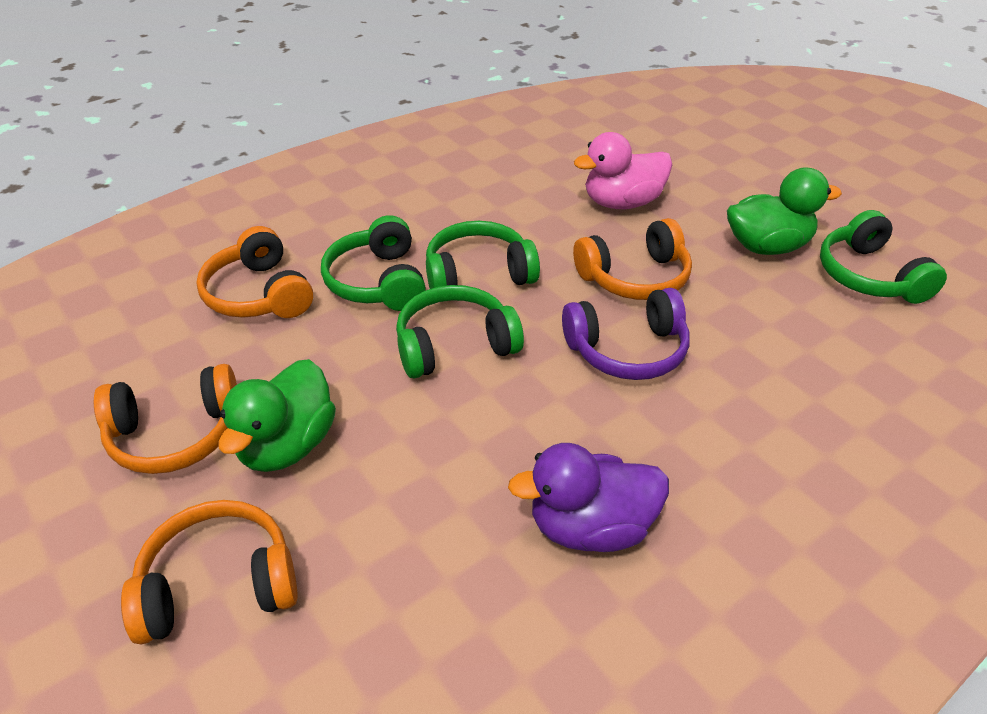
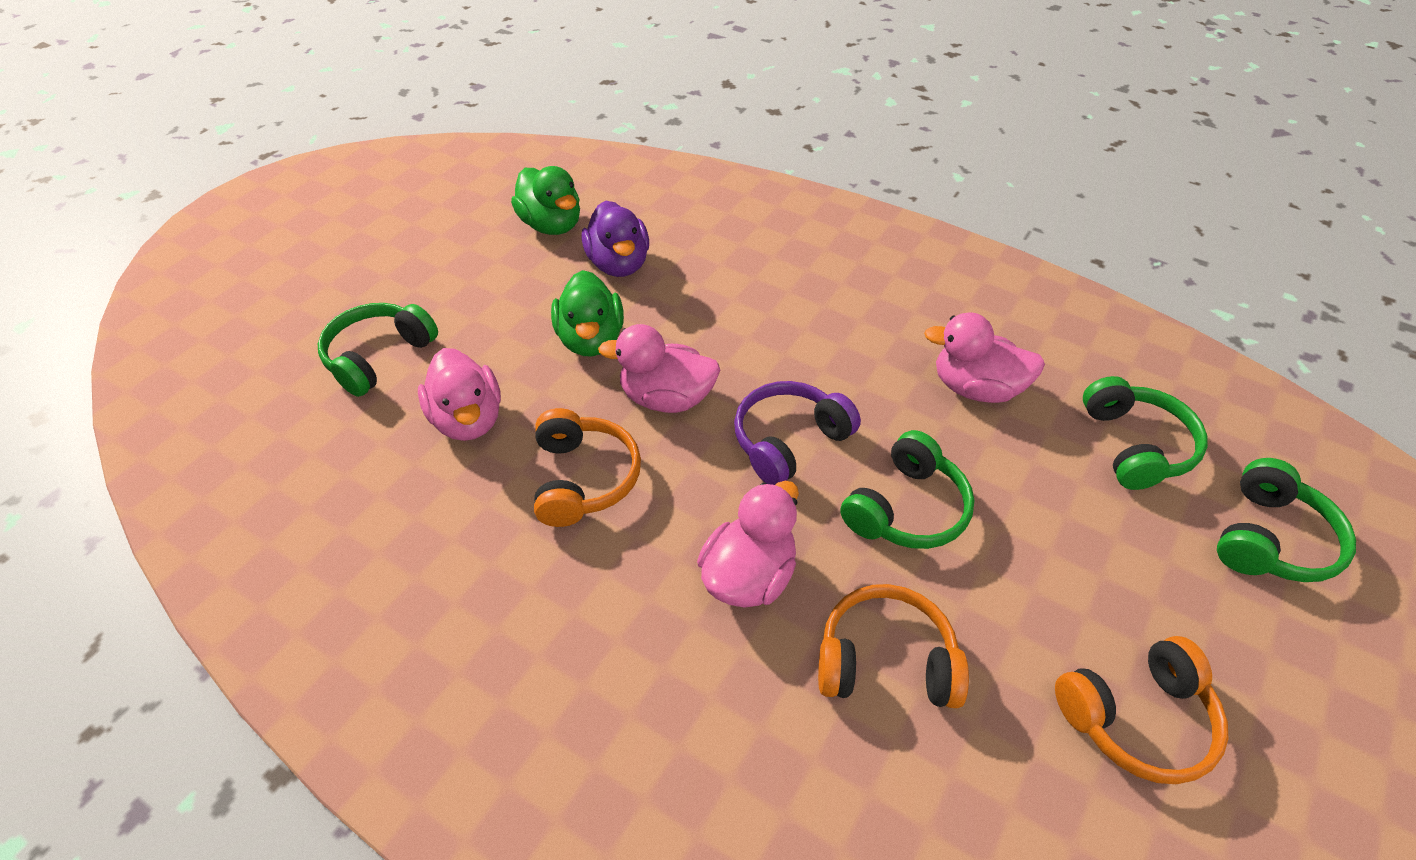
orange headphones: [94,364,237,474] [121,500,298,645] [196,226,313,318] [573,218,692,300] = 4 -> [534,408,641,527] [818,584,969,708] [1055,636,1228,784] = 3
pink duck: [574,132,672,209] = 1 -> [418,348,501,441] [598,324,720,413] [697,481,799,608] [924,312,1045,403] = 4

